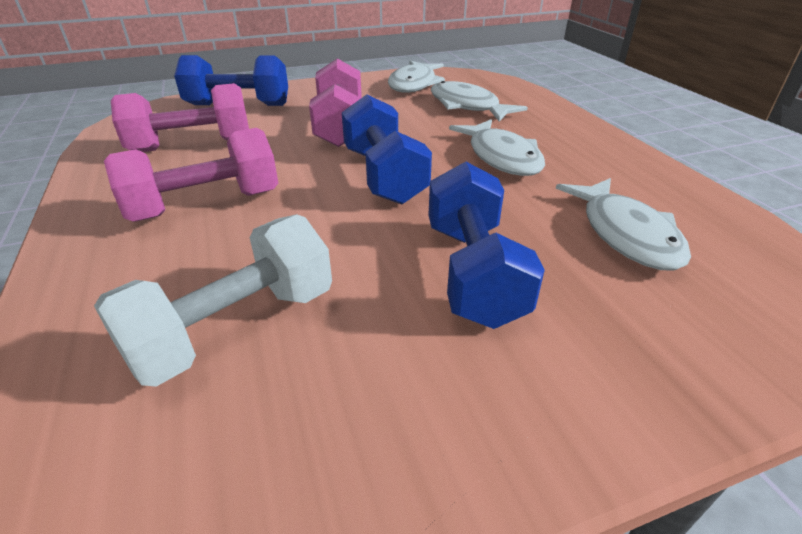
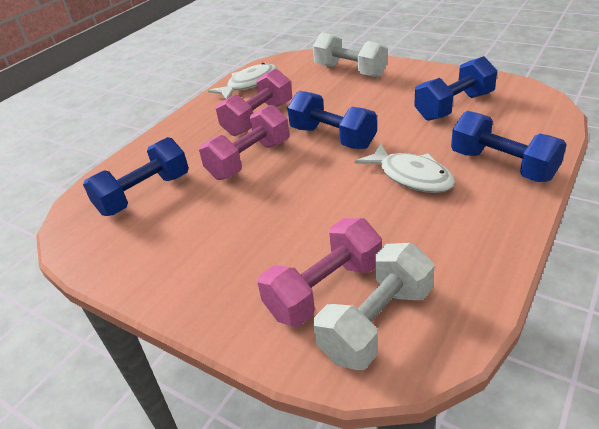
blue dumbbell: [174,55,288,106] [342,94,432,204] [429,162,545,329] = 3 -> [83,137,189,216] [287,91,377,149] [414,56,497,121] [451,111,567,182] = 4
white dumbbell: [94,214,332,387] = 1 -> [313,32,388,78] [313,243,434,370] = 2
white fish: [388,61,445,93] [431,81,528,122] [449,119,545,176] [556,178,691,271] = 4 -> [208,63,277,99] [355,143,455,193] = 2

